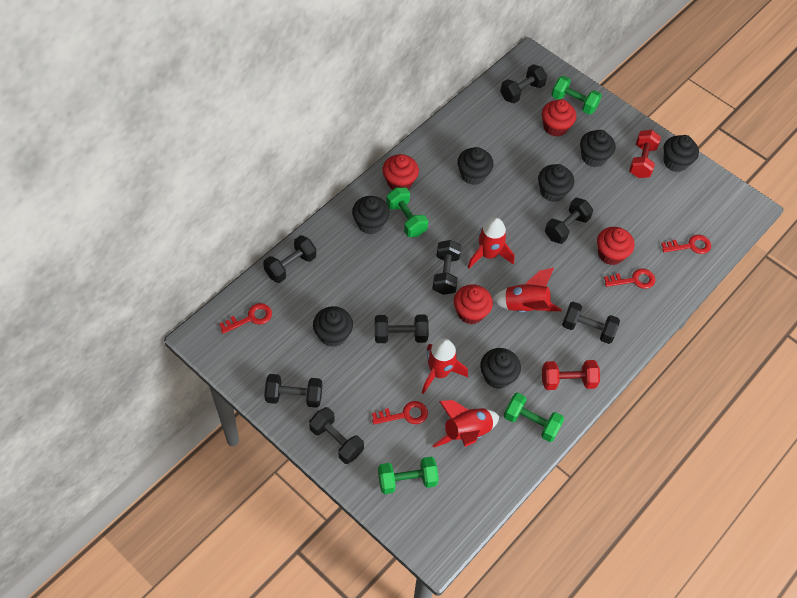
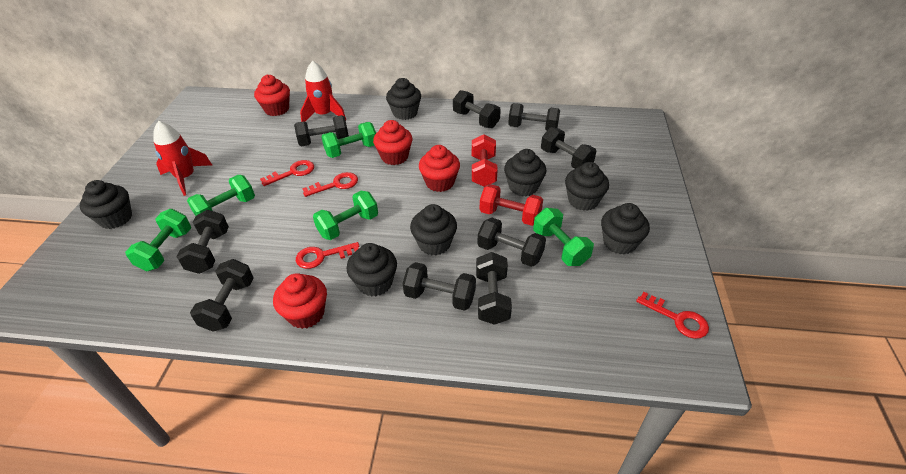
black dumbbell: [263,235,316,283] [264,374,322,408] [309,407,364,464] [375,315,429,343] [432,240,461,295] [500,64,547,103] [545,198,593,244] [562,302,620,344] = 8 -> [177,210,229,274] [190,259,254,332] [294,115,349,146] [403,262,476,311] [453,90,501,128] [476,252,512,325] [477,218,546,267] [508,103,560,130] [541,127,596,169] = 9
green dumbbell: [378,456,439,494] [386,187,428,237] [504,393,564,442] [551,76,602,115] = 4 -> [125,209,191,271] [187,175,255,216] [313,191,378,240] [321,122,376,158] [533,208,594,266] = 5
red rocket: [422,338,468,394] [432,400,499,448] [468,217,514,269] [492,268,562,313] = 4 -> [153,121,212,196] [300,61,346,122] = 2

